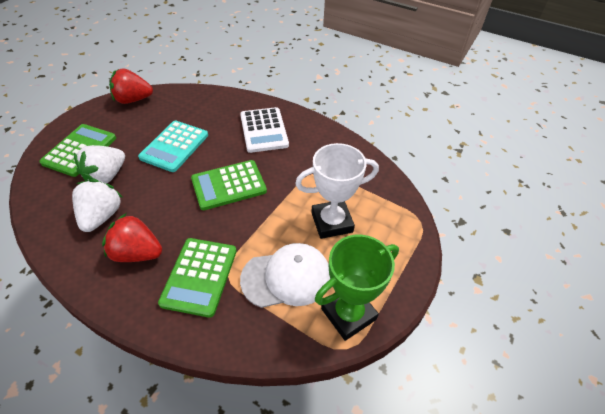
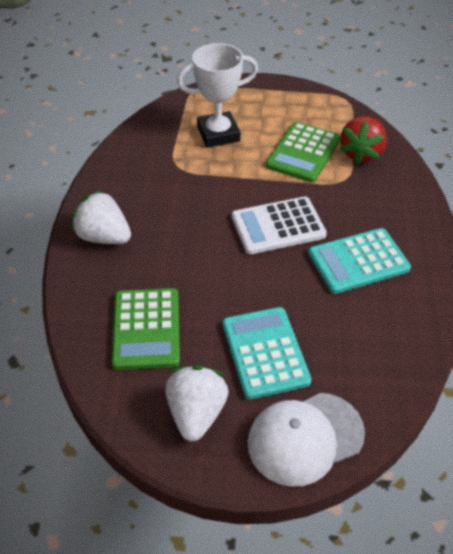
green calculator: [39,124,116,177] [158,238,237,318] [191,160,267,210] = 3 -> [112,288,180,370] [266,122,340,182] = 2
green trophy: [315,235,399,341] = 1 -> none = 0
red strawberry: [102,213,162,262] [109,68,153,104] = 2 -> [339,116,387,165] = 1
turquoise calculator: [138,120,208,172] = 1 -> [223,307,312,400] [308,228,411,294] = 2

